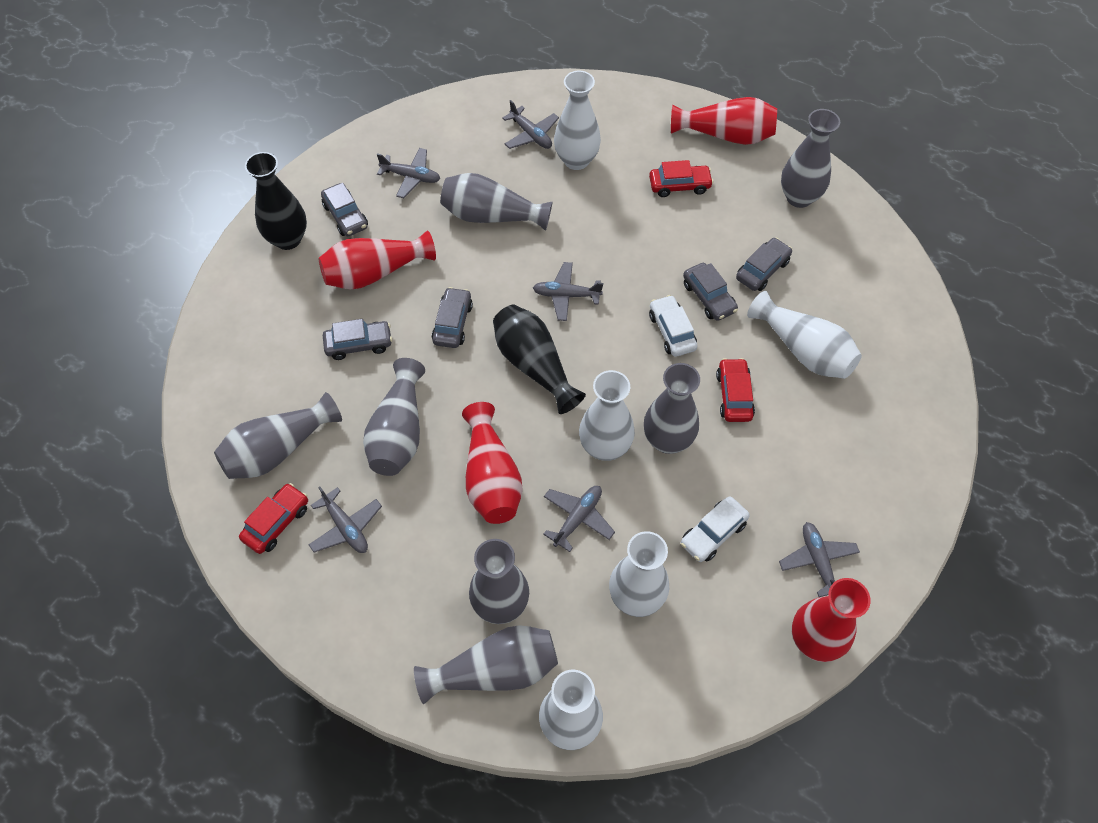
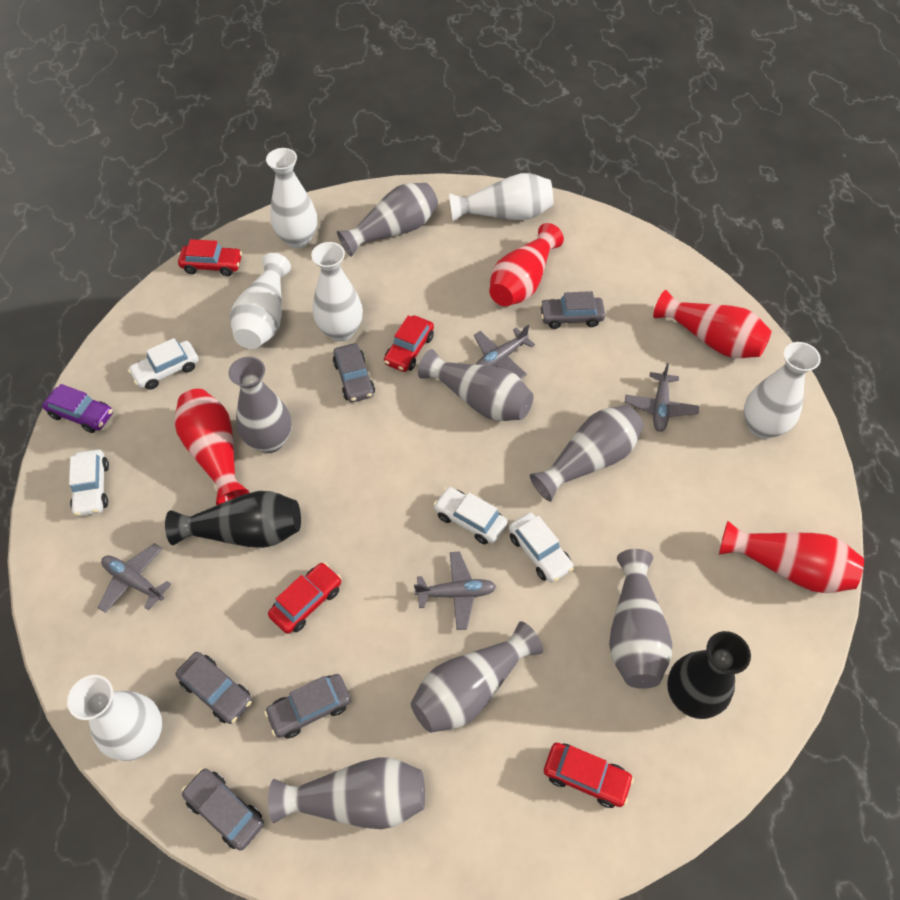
grey plane: [309,487,382,553] [377,148,440,198] [502,100,559,149] [533,262,603,321] [543,486,615,552] [779,522,860,597] = 6 -> [98,543,171,613] [414,551,496,630] [474,325,535,379] [625,363,699,432] = 4
purple car: none = 0 -> [42,384,113,433] = 1
red car: [239,483,308,554] [649,160,714,197] [716,358,755,422] = 3 -> [178,239,242,276] [268,562,341,634] [384,315,434,372] [544,743,634,808] = 4
white car: [649,295,698,357] [681,497,750,562] = 2 -> [69,449,109,516] [128,338,198,390] [433,487,507,544] [509,512,574,583] = 4
white vase: [539,670,603,750] [554,71,601,170] [579,370,635,461] [609,531,669,617] [747,291,862,379] = 5 -> [67,675,162,761] [230,253,291,349] [266,148,317,248] [311,242,363,341] [449,173,554,221] [744,342,821,439] = 6

